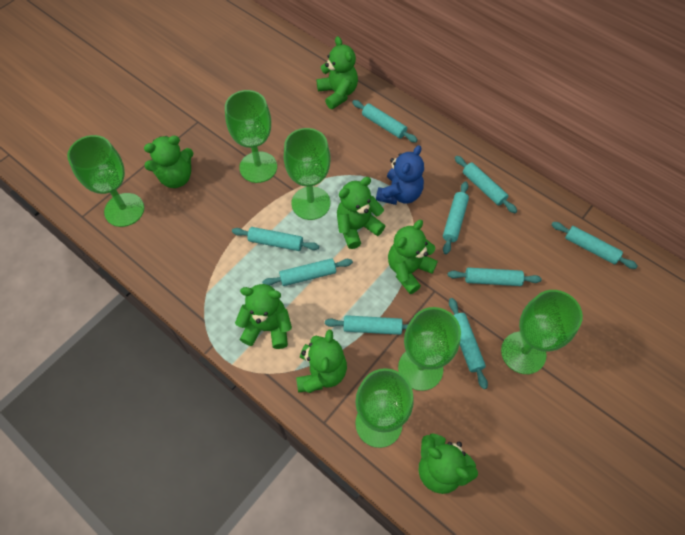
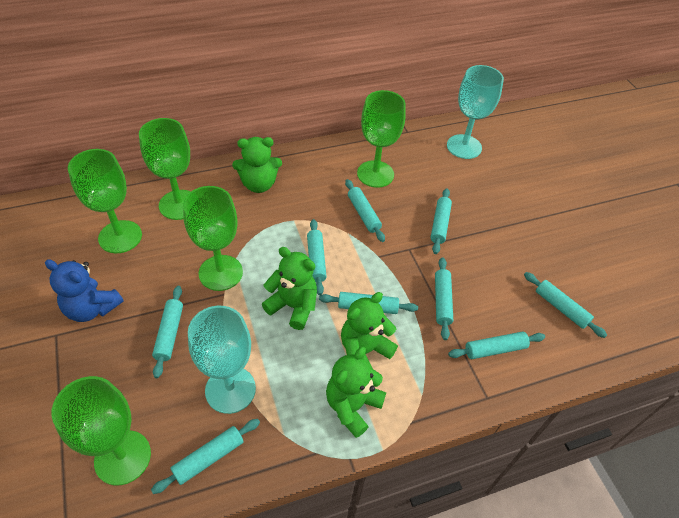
green goblet: [67,135,144,227] [225,90,277,183] [284,128,330,220] [355,368,414,448] [398,307,461,391] [501,290,583,374] = 6 -> [51,376,151,486] [68,149,142,253] [139,118,191,220] [183,186,243,291] [357,90,406,188] = 5
green teddy bear: [144,135,193,188] [235,284,292,349] [296,330,347,393] [316,36,358,109] [337,177,385,249] [388,220,438,294] [418,433,478,494] = 7 -> [232,137,282,193] [262,247,317,330] [326,347,386,438] [341,292,398,369] = 4
turquoise goblet: none = 0 -> [188,306,256,414] [447,65,504,159] = 2

